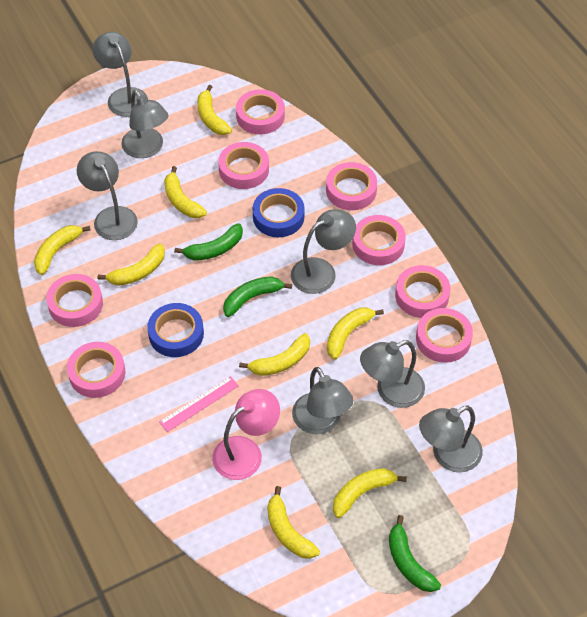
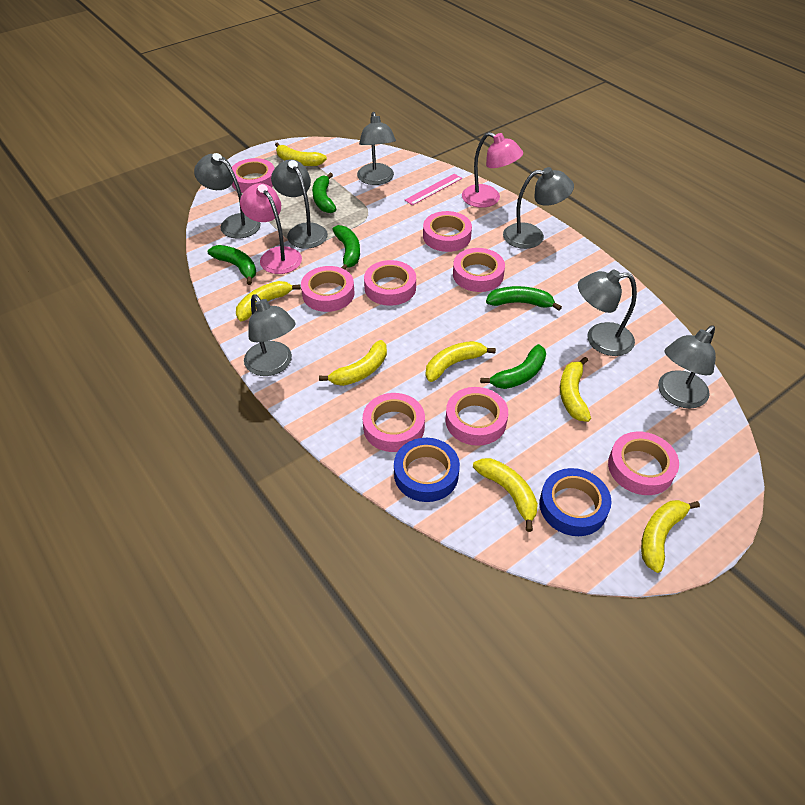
green banana: [174,223,243,261] [223,276,292,317] [389,515,441,592] = 3 -> [208,245,256,285] [312,173,336,213] [332,225,360,269] [480,344,546,389] [486,286,562,311] = 5
pink lamp: [212,389,280,480] = 1 -> [240,183,302,274] [462,132,523,208] = 2
yellow banana: [34,225,91,275] [98,244,165,286] [164,166,207,218] [197,85,232,135] [239,333,310,376] [267,486,320,559] [327,307,384,360] [333,468,407,518] = 8 -> [236,281,301,321] [275,142,327,166] [319,340,387,386] [426,341,496,382] [473,458,538,532] [560,357,591,422] [641,500,700,573] = 7

